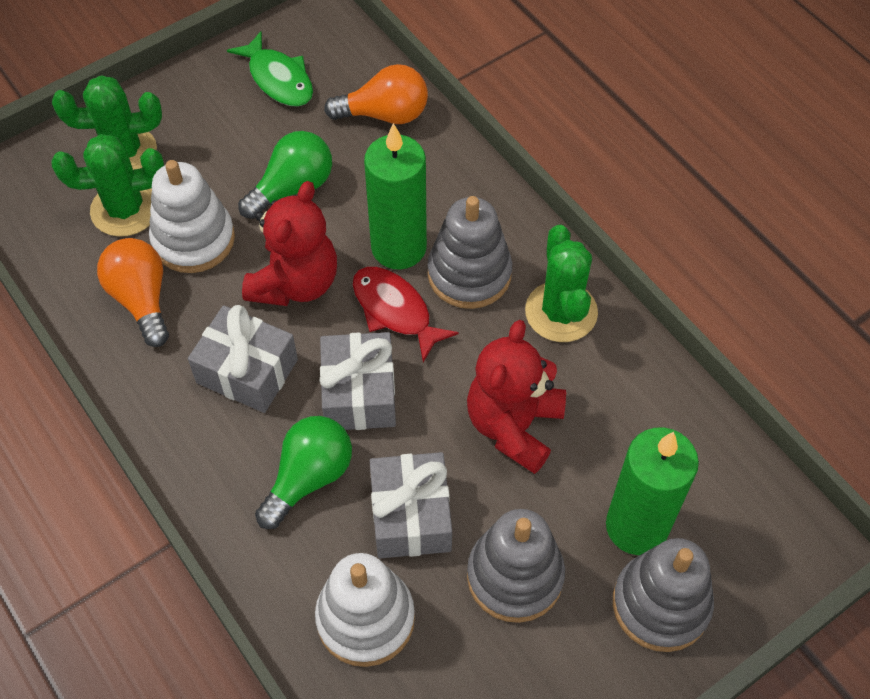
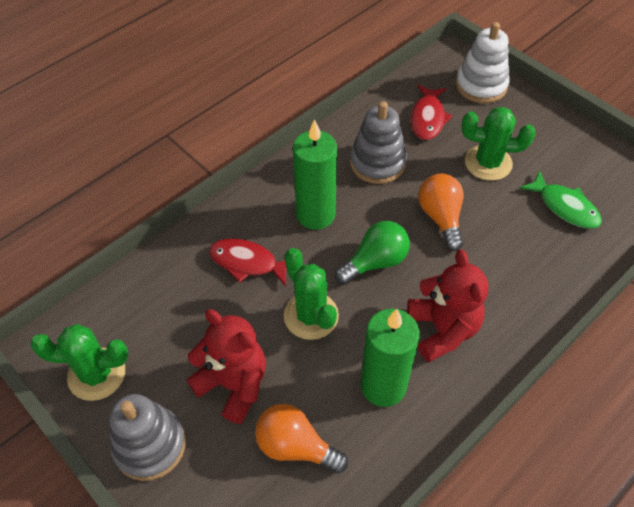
green light bulb: [238,131,332,219] [255,416,352,529] = 2 -> [335,221,410,284] = 1
grey gift: [188,305,298,413] [319,332,396,430] [370,452,452,558] = 3 -> none = 0
grey stacking toy: [428,196,512,309] [467,509,565,623] [613,538,714,652] = 3 -> [109,394,186,481] [350,101,407,184] = 2
red fish: [352,267,459,362] = 1 -> [209,239,287,286] [410,85,453,140] = 2
white stacking toy: [149,160,235,273] [315,553,415,667] = 2 -> [456,22,509,103] = 1

